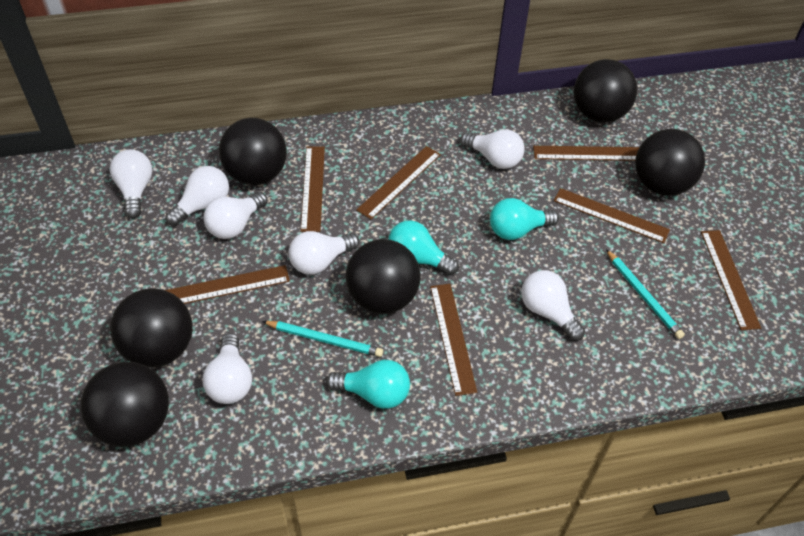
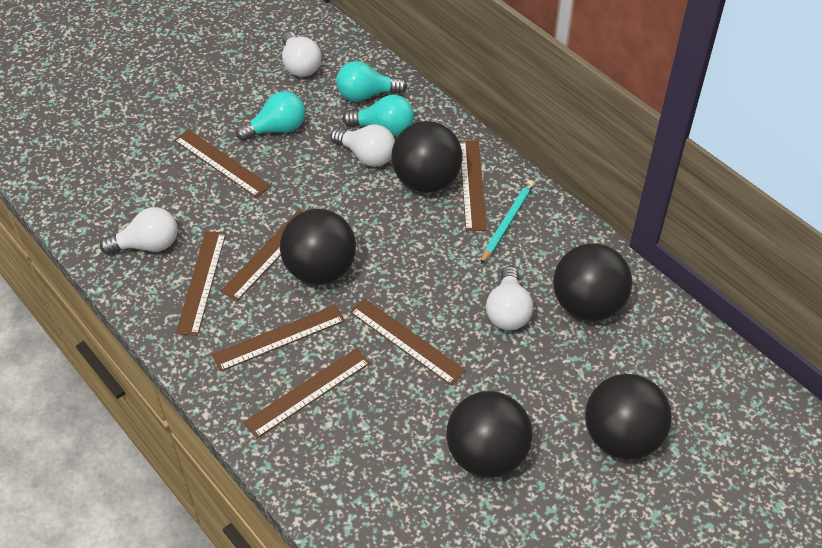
black ball: [81,362,169,447] [110,288,192,367] [219,118,287,185] [346,239,421,314] [574,59,637,123] [635,129,705,196] = 6 -> [280,209,356,285] [391,121,462,193] [446,391,533,478] [553,243,632,321] [585,374,672,460] = 5
turquoise pencil: [262,321,383,357] [606,249,685,339] = 2 -> [481,180,534,264] = 1
white light bulb: [110,149,152,218] [166,166,229,226] [203,333,252,404] [204,192,267,239] [288,231,360,275] [460,129,525,169] [521,270,585,341] = 7 -> [100,207,177,254] [282,32,321,77] [331,124,395,167] [486,266,533,331] = 4

